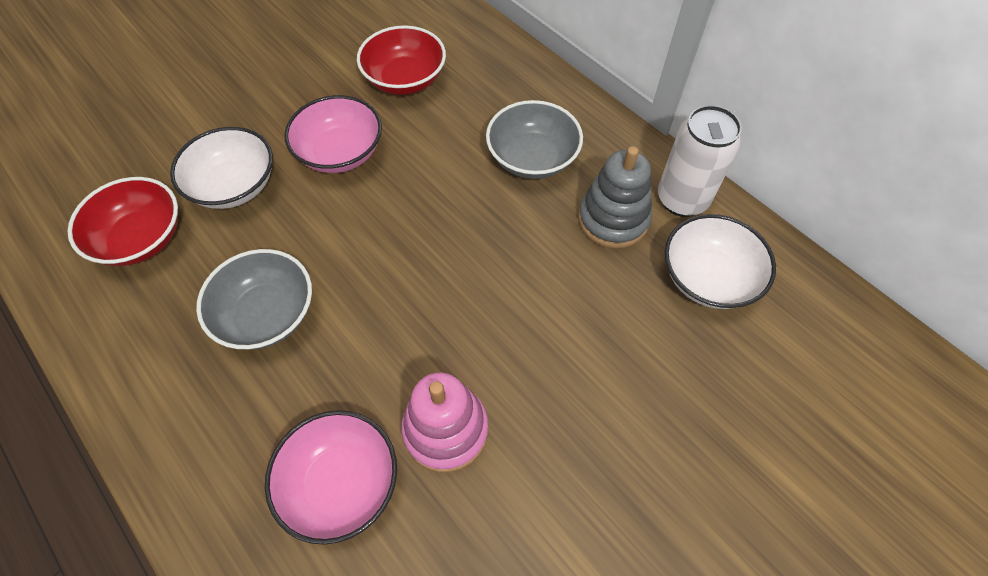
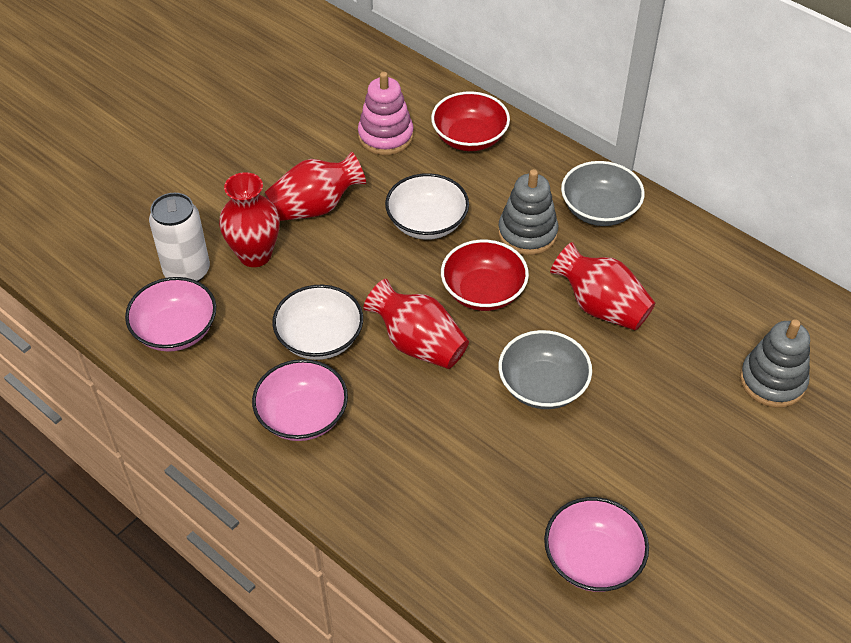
grey stacking toy: [578,146,652,249] = 1 -> [498,169,558,255] [740,319,810,408] = 2
pink bowl: [265,410,397,545] [284,95,382,173] = 2 -> [125,277,216,352] [252,359,348,441] [544,497,649,592] = 3
red vase: none = 0 -> [219,172,280,267] [265,152,366,221] [363,279,469,369] [550,242,655,331] = 4

